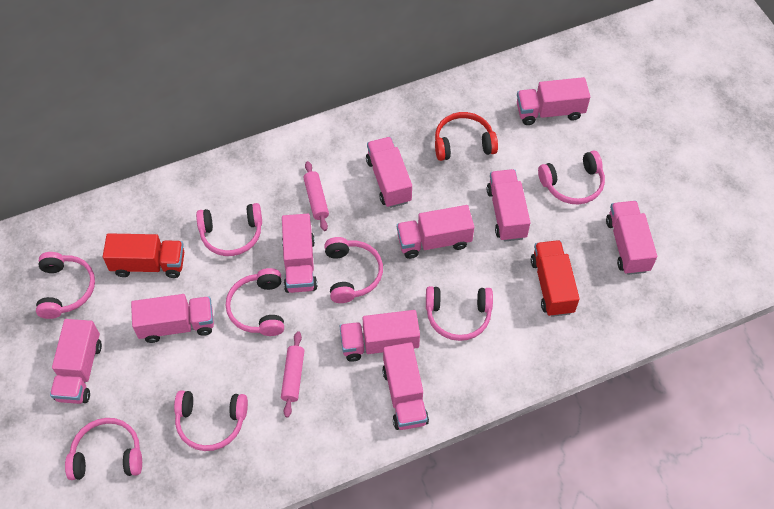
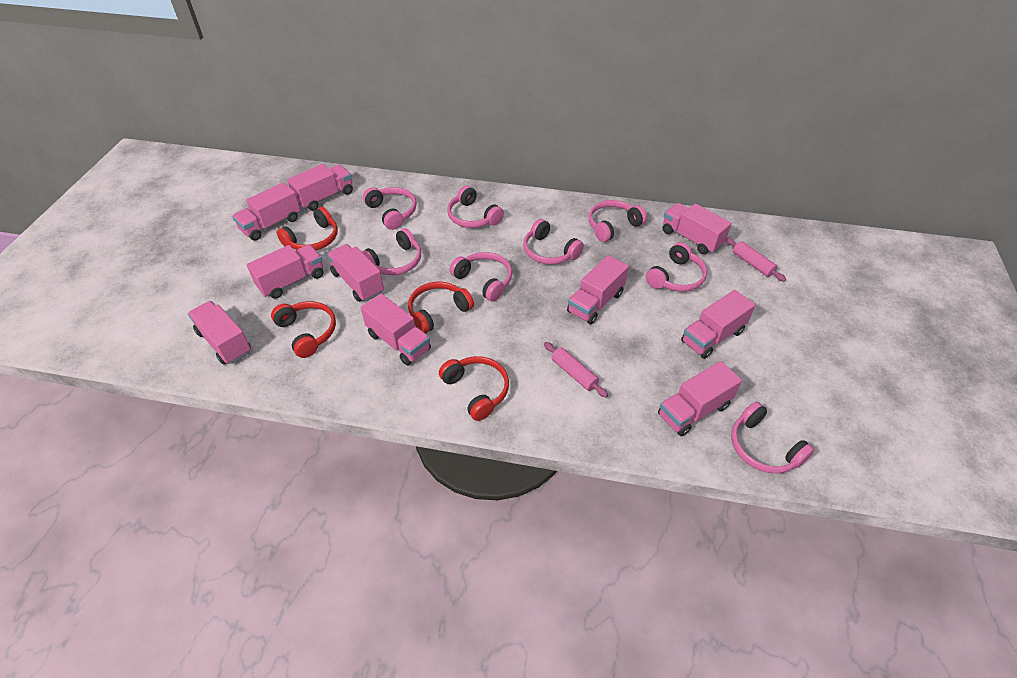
red headphones: [435,112,498,161] = 1 -> [271,301,336,358] [277,207,338,250] [408,282,474,334] [439,356,509,421] = 4
red truck: [103,233,184,278] [531,240,580,317] = 2 -> none = 0

